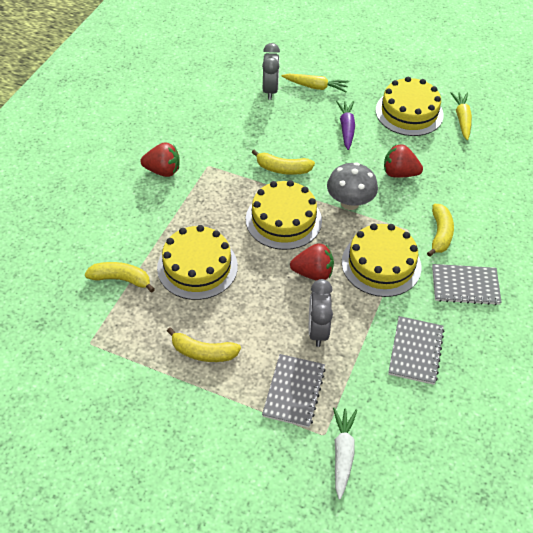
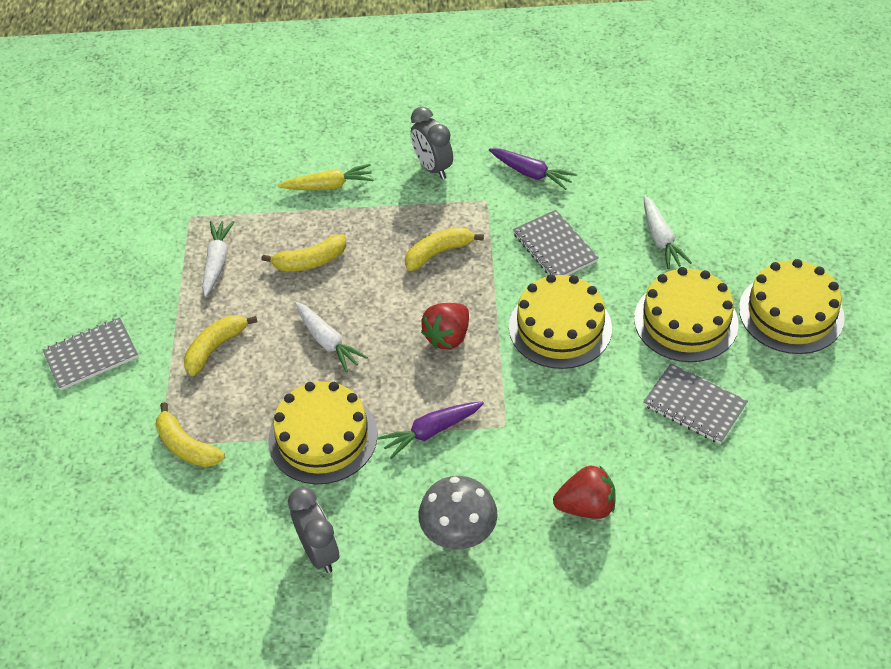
purple carrot: [336,101,355,150] = 1 -> [378,402,484,459] [489,148,577,190] = 2
red strawberry: [140,143,180,177] [290,243,334,281] [384,144,423,178] = 3 -> [421,303,469,349] [553,465,616,519] = 2
white carrot: [333,407,357,500] = 1 -> [202,221,235,296] [295,302,368,372] [644,196,692,269] = 3
yellow carrot: [282,74,349,92] [451,92,472,140] = 2 -> [278,164,373,190] = 1

